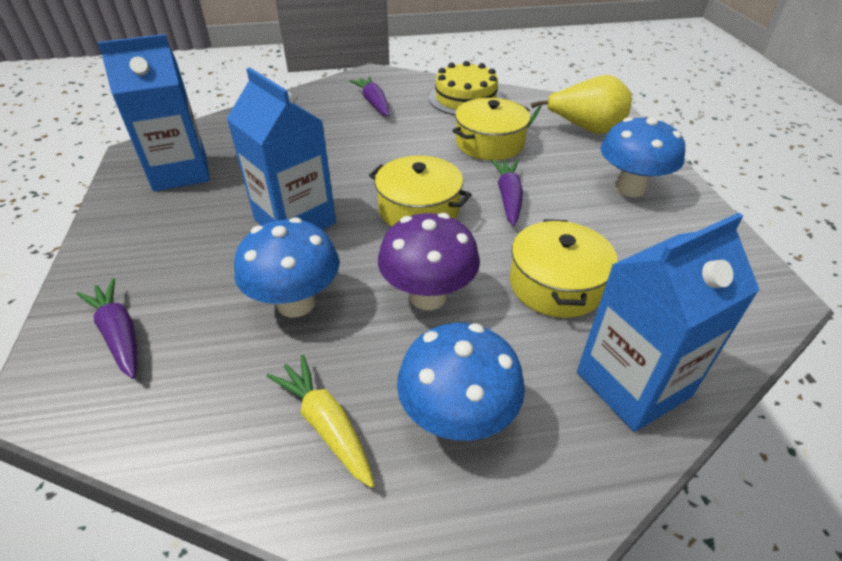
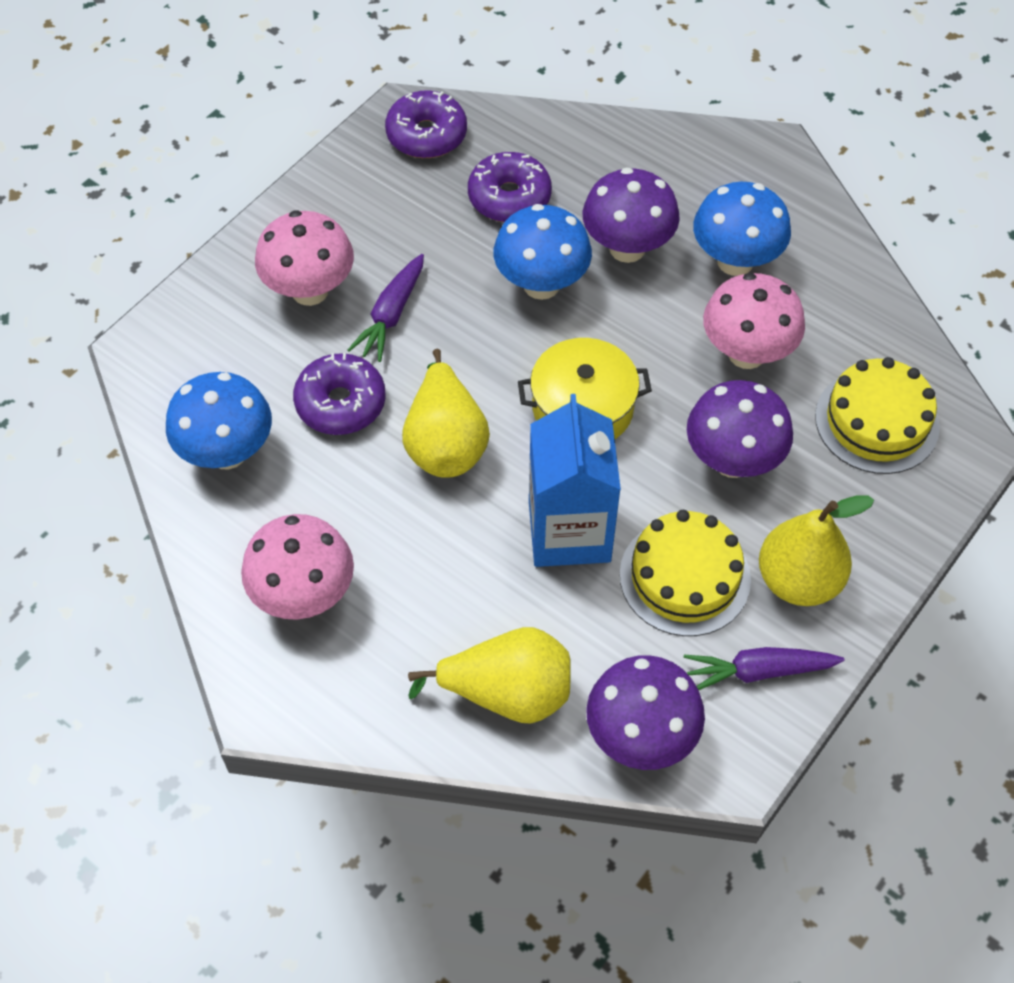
blue carton: [97,34,210,192] [227,68,336,230] [577,213,760,432] = 3 -> [529,394,621,567] = 1
pink mushroom: none = 0 -> [241,514,354,620] [255,210,354,306] [703,273,805,369] = 3
purple carrot: [77,278,137,379] [350,77,390,116] [491,159,523,226] = 3 -> [348,254,424,362] [684,647,845,690] = 2
purple donut: none = 0 -> [293,353,386,435] [385,90,467,158] [468,152,552,222] = 3
purple mushroom: [378,213,480,310] = 1 -> [583,167,680,263] [586,655,705,770] [687,380,793,478] = 3
yellow cake: [429,61,502,115] = 1 -> [620,510,751,636] [815,357,940,474] = 2
yellow carrot: [267,355,375,488] = 1 -> none = 0
yellow pear: [527,75,631,134] = 1 -> [402,349,490,478] [408,627,571,724] [759,495,874,606] = 3
yellow pot: [369,156,472,227] [452,98,530,160] [510,219,618,318] = 3 -> [518,338,652,439] = 1

